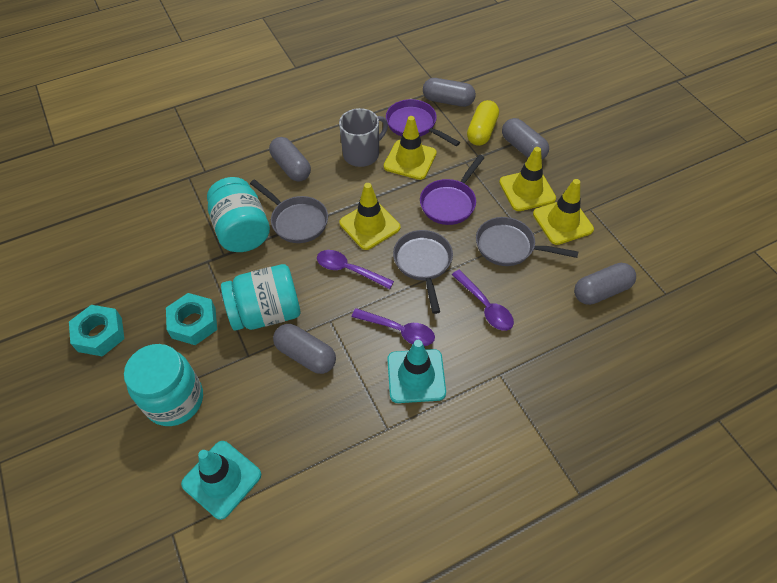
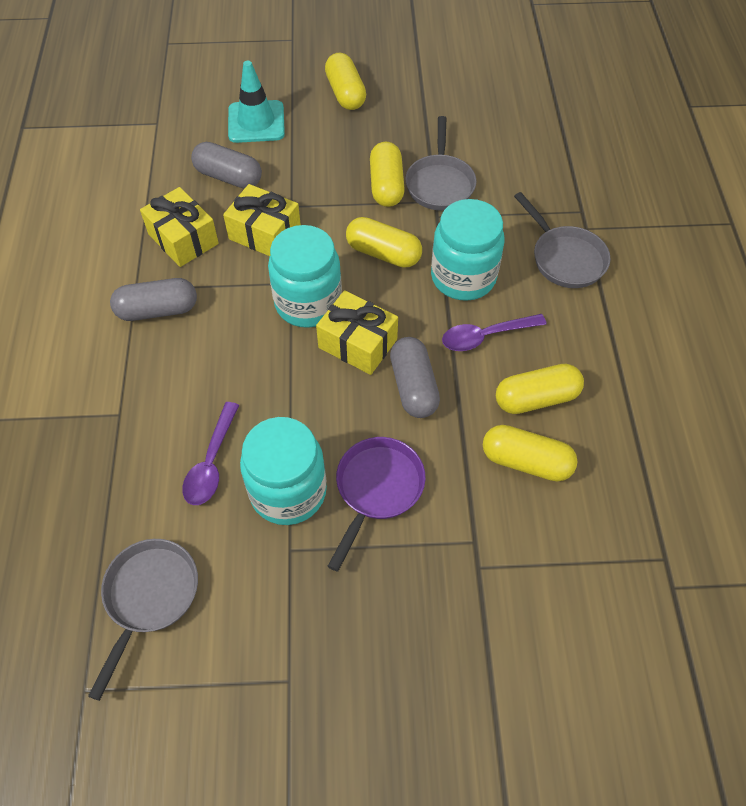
grey capsule: [269,137,311,182] [273,324,336,374] [423,78,476,107] [502,118,549,160] [574,263,636,305] = 5 -> [110,278,197,321] [191,142,262,189] [390,337,440,418] = 3
grey mug: [339,108,388,167] = 1 -> none = 0
purple pan: [386,99,460,146] [420,155,484,225] = 2 -> [328,437,426,572] = 1
purple spoon: [317,250,394,289] [352,308,435,346] [452,270,514,331] = 3 -> [182,402,239,505] [442,314,547,351] = 2
turquoise nut: [69,305,124,357] [166,293,217,345] = 2 -> none = 0
turquoise traffic cone: [181,441,261,520] [387,340,446,403] = 2 -> [228,61,285,143] = 1
yellow capsule: [467,100,499,146] = 1 -> [325,53,366,110] [346,217,422,268] [370,142,405,207] [483,425,578,481] [496,364,584,414] = 5
yellow gift: none = 0 -> [140,187,219,267] [223,184,301,256] [316,290,398,375] = 3
yellow traffic cone: [340,183,400,250] [384,116,437,180] [499,147,556,211] [533,179,594,245] = 4 -> none = 0

